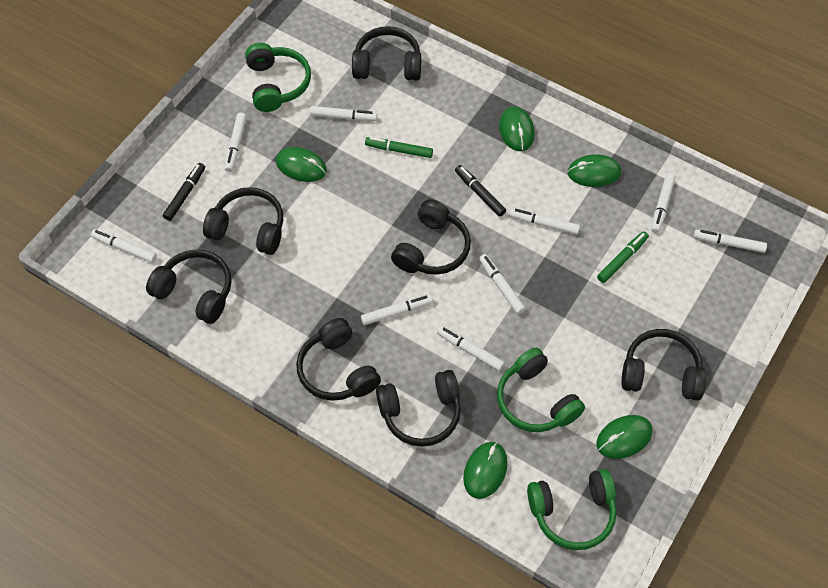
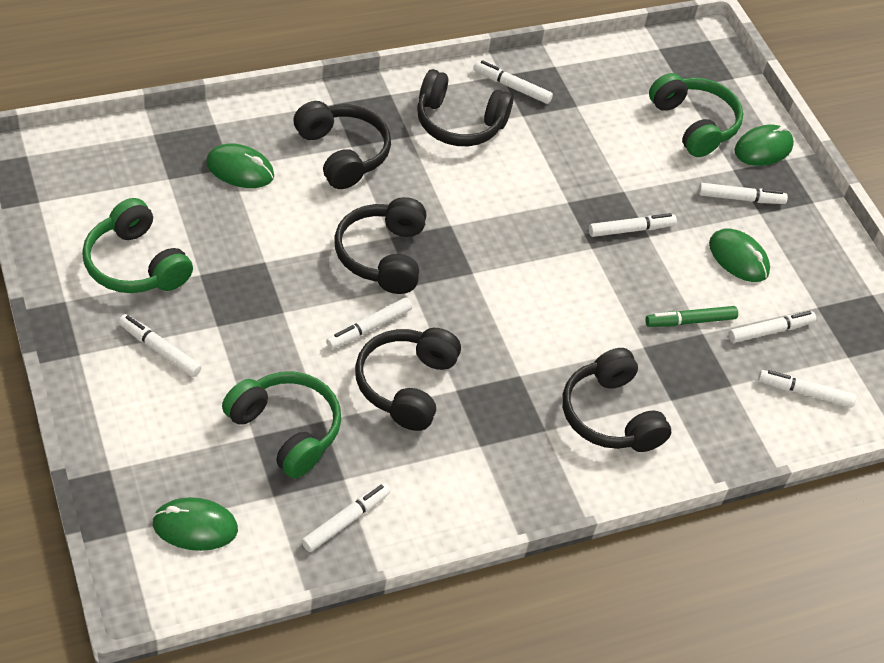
black headphones: [146,249,231,324] [203,187,283,255] [296,318,381,401] [352,26,421,80] [376,370,461,447] [391,199,471,275] [621,329,706,401] = 7 -> [293,101,391,189] [335,197,426,294] [355,328,461,431] [417,69,513,146] [562,348,671,452] = 5
black marker: [163,163,205,221] [455,165,506,216] = 2 -> none = 0
green marker: [365,137,433,158] [597,231,649,283] = 2 -> [645,306,738,327] = 1
green mouse: [276,147,327,182] [463,442,508,499] [499,107,535,151] [567,154,621,187] [597,415,652,459] = 5 -> [152,497,238,551] [206,144,274,188] [709,228,770,282] [734,125,794,166] = 4
white marker: [91,229,157,263] [225,113,247,172] [310,106,378,121] [361,295,433,325] [437,326,505,371] [479,254,526,314] [509,208,580,234] [651,172,676,233] [694,229,767,253] = 9 -> [119,314,202,377] [302,482,391,552] [326,297,412,349] [473,60,553,104] [589,213,677,237] [698,183,788,204] [728,311,816,343] [758,370,857,407] = 8

